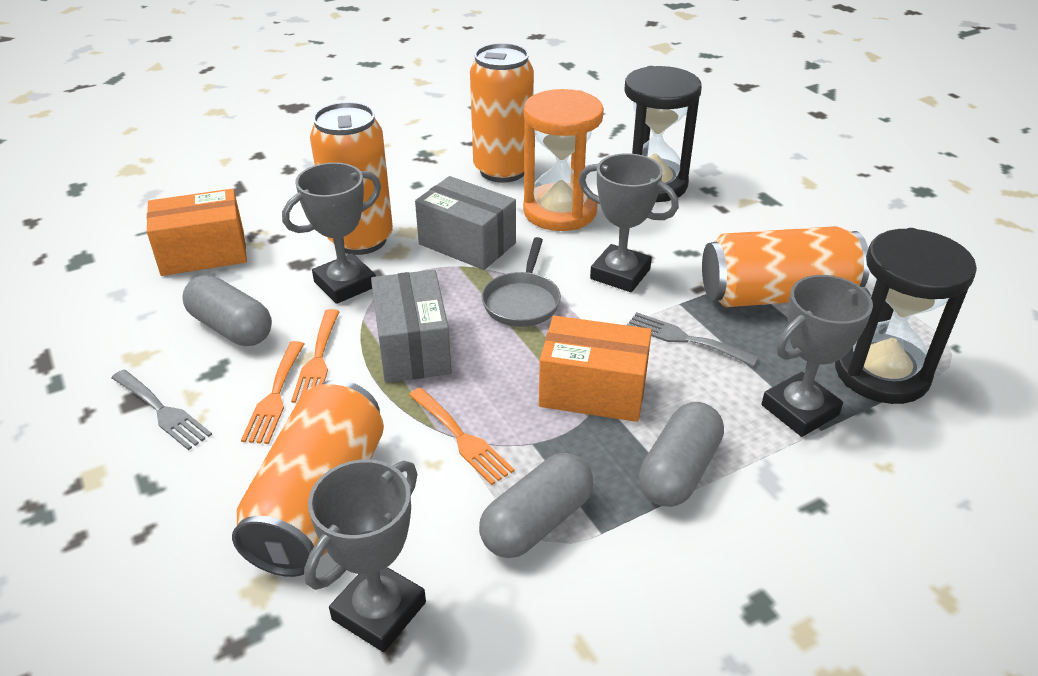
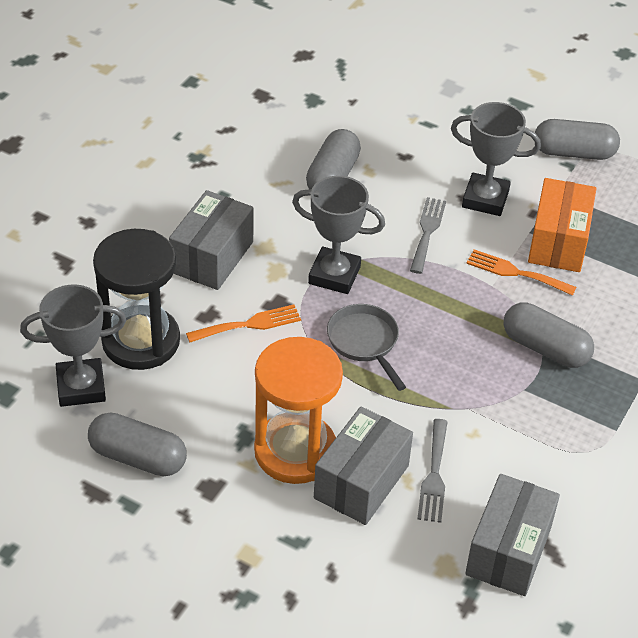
black hourglass: [624,66,702,202] [835,228,977,404] = 2 -> [93,229,180,370] = 1
grey box: [371,270,452,383] [415,176,516,270] = 2 -> [169,190,254,290] [314,406,413,525] [465,474,560,596] = 3
grey capsule: [182,275,272,346] [479,453,593,558] [639,402,724,507] = 3 -> [88,413,187,477] [306,129,361,189] [504,302,594,368] [535,119,620,160] = 4
grey trophy: [282,162,381,304] [304,459,426,652] [579,153,679,292] [762,275,873,437] = 4 -> [20,285,126,407] [292,176,385,294] [451,102,541,216] = 3
orange box: [147,189,247,276] [539,316,652,422] = 2 -> [528,178,597,272] = 1
orange can: [232,380,384,577] [310,102,393,255] [470,43,534,183] [702,226,870,307] = 4 -> none = 0
orange fork: [241,341,304,444] [291,309,340,403] [409,388,515,485] = 3 -> [186,304,301,343] [466,249,576,296] = 2

